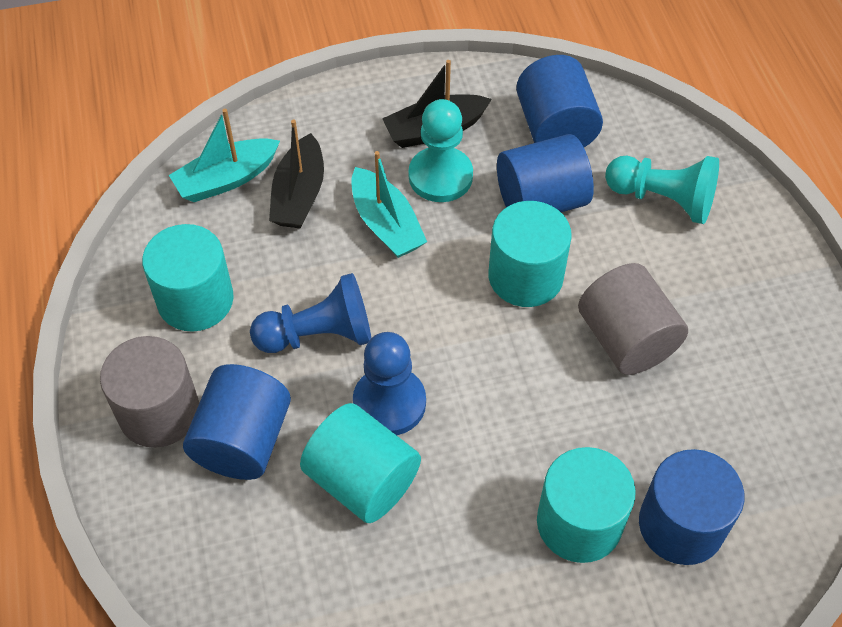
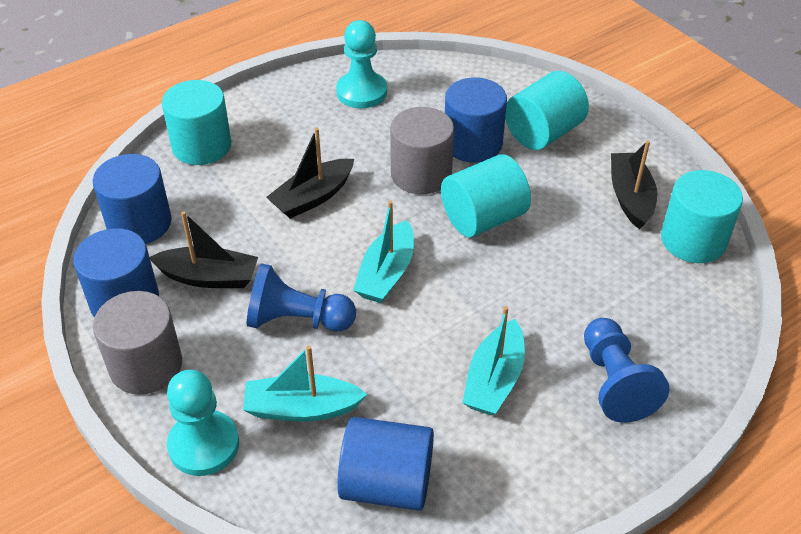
black boat: [269,119,324,228] [382,60,492,148] = 2 -> [150,211,258,288] [266,128,354,219] [611,140,657,229] = 3
turquoise boat: [169,109,280,202] [351,151,427,258] = 2 -> [243,345,367,422] [353,200,414,303] [462,306,525,415] = 3

